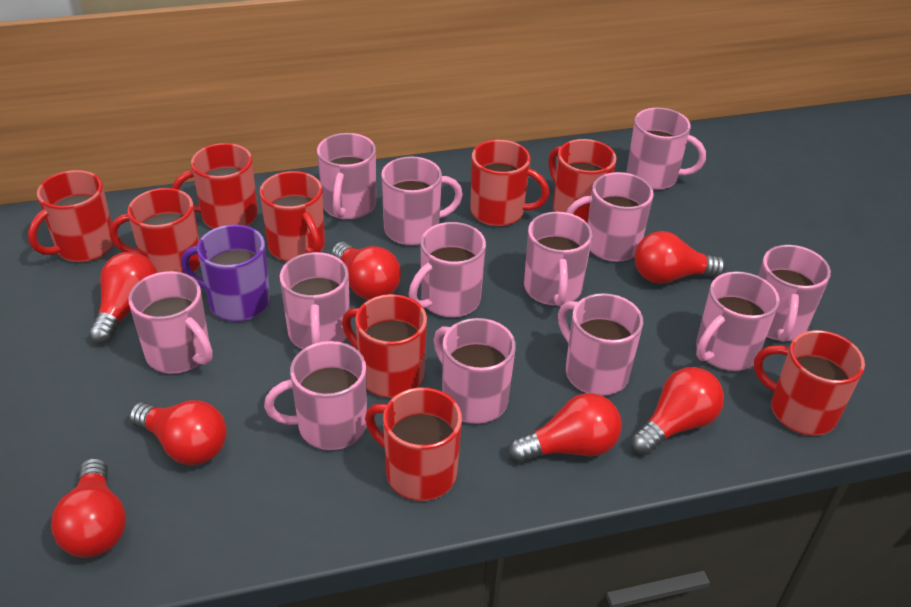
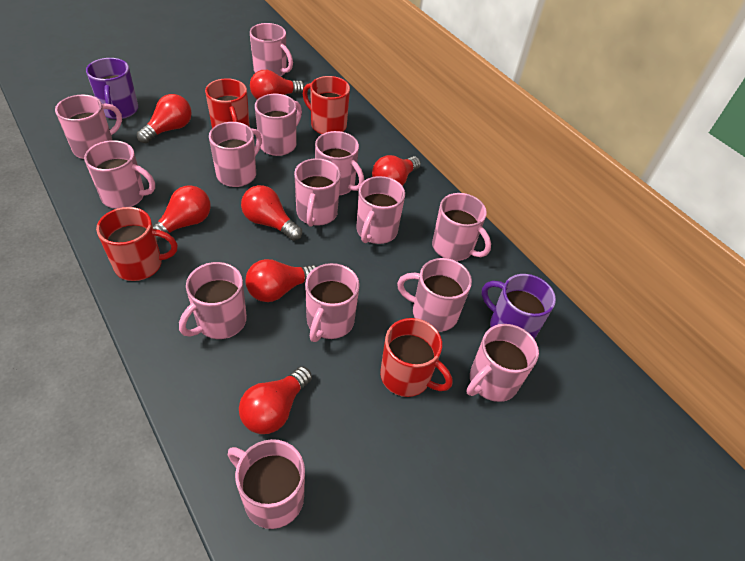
pink mug: [128,271,213,374] [264,341,367,450] [280,252,350,349] [317,133,376,220] [381,156,463,245] [409,222,486,317] [434,318,516,424] [524,212,592,306] [558,293,643,396] [566,172,654,262] [626,108,706,190] [696,271,780,371] [758,245,831,342] = 13 -> [55,95,122,159] [84,140,155,209] [179,262,247,339] [209,122,262,187] [228,439,305,529] [250,23,293,76] [255,94,302,156] [294,158,341,227] [305,263,359,342] [315,131,364,195] [356,176,405,244] [397,258,472,332] [432,193,491,261] [467,324,539,402] = 14
purple mug: [181,224,270,321] = 1 -> [86,58,138,119] [482,274,556,339] = 2
red mug: [28,170,114,262] [110,188,200,273] [172,143,258,229] [260,171,325,262] [342,294,427,398] [365,388,462,501] [470,140,549,226] [548,139,616,223] [754,330,865,436] = 9 -> [96,207,178,281] [205,78,250,128] [303,76,350,134] [380,318,453,397] = 4

